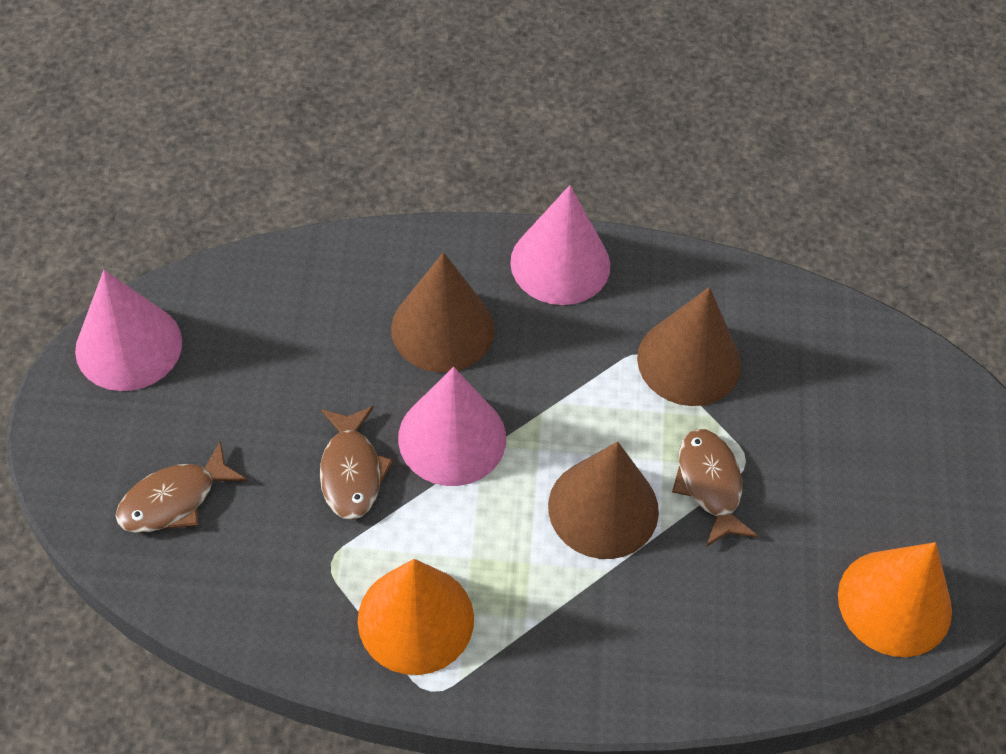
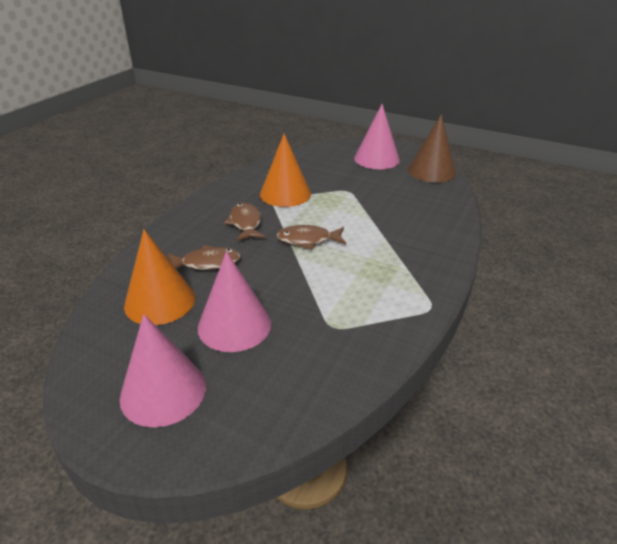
brown cone: [391,252,495,373] [548,441,659,559] [637,287,741,406] = 3 -> [408,114,456,183] = 1

